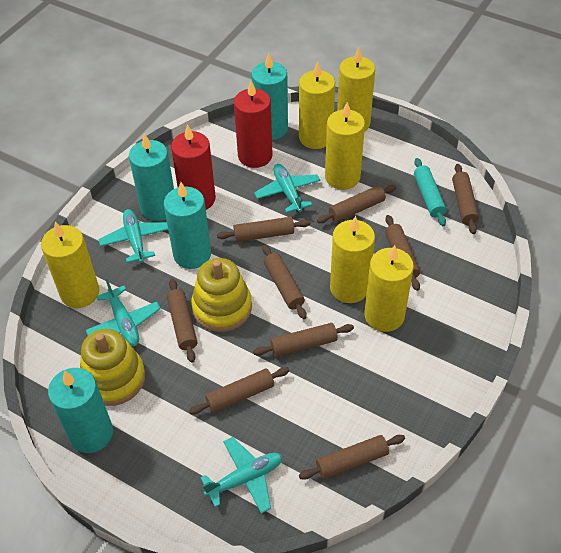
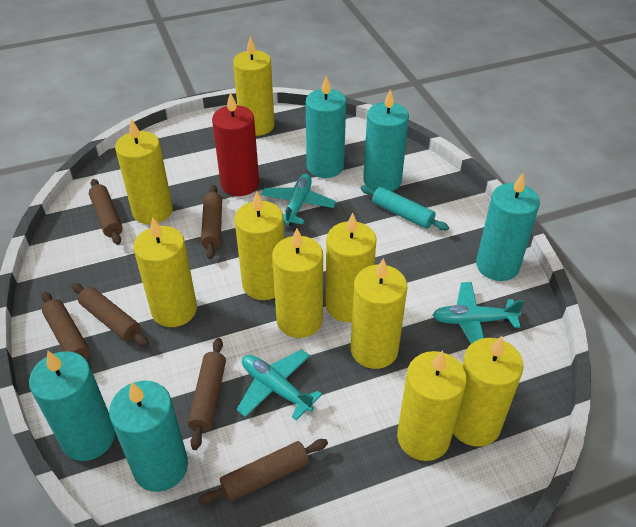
brown rolling pin: [167,279,197,363] [189,367,289,415] [217,217,311,242] [253,323,354,357] [263,245,307,319] [299,435,405,480] [317,185,397,223] [385,215,420,291] [452,164,479,234] = 9 -> [42,292,91,368] [71,283,149,346] [89,179,123,245] [188,338,226,450] [198,439,328,505] [201,185,222,259] = 6
red candle: [171,124,216,210] [234,81,272,168] = 2 -> [212,92,259,196] = 1
turquoise candle: [48,368,113,453] [129,134,174,221] [164,182,211,269] [251,53,288,140] = 4 -> [29,351,115,461] [109,381,188,492] [306,75,346,178] [363,89,409,191] [476,173,540,281] = 5
turquoise plane: [86,279,161,346] [98,209,168,263] [200,437,282,514] [254,164,320,213] = 4 -> [236,349,322,421] [261,174,336,225] [433,282,524,344] = 3
yellow candle: [41,222,99,308] [299,62,335,149] [325,102,365,190] [330,216,375,303] [337,48,375,132] [364,245,414,332] = 6 -> [115,119,173,225] [133,218,197,327] [233,36,275,136] [235,191,284,300] [272,228,323,338] [326,213,377,322] [351,258,408,369] [397,350,467,461] [453,336,524,447] = 9
yellow stacking toy: [80,329,145,406] [191,258,252,332] = 2 -> none = 0

